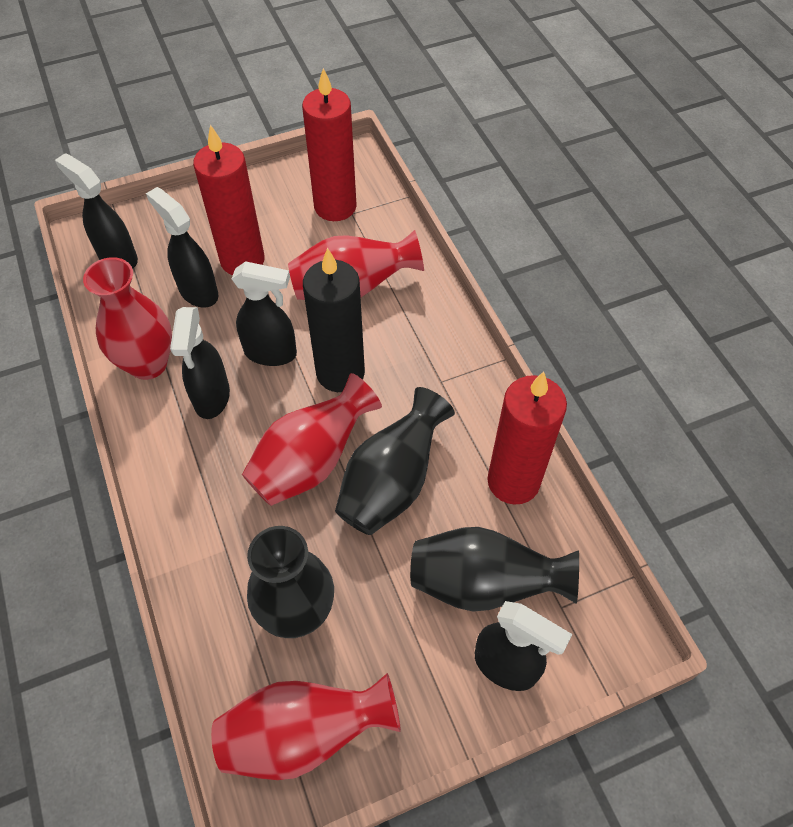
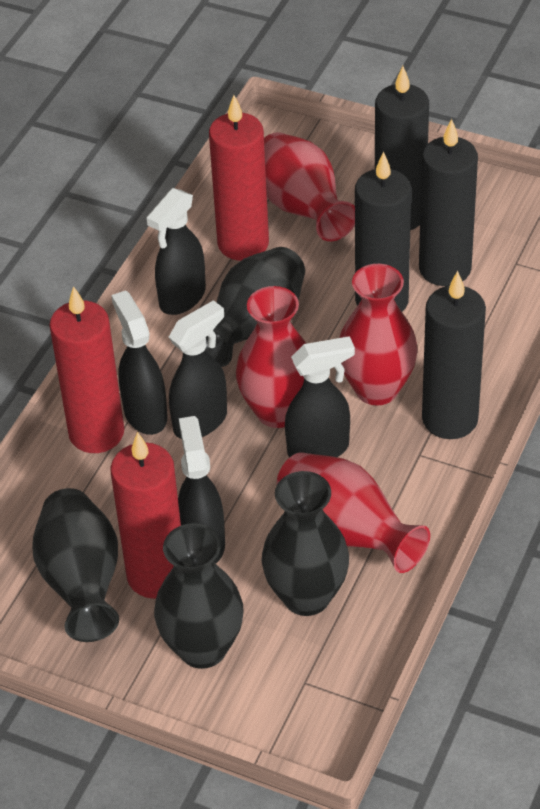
black candle: [303,248,365,392] = 1 -> [355,151,411,312] [375,66,429,230] [419,119,478,286] [422,271,486,439] = 4
black vase: [247,526,334,638] [335,387,455,535] [410,527,579,612] = 3 -> [33,488,119,642] [154,523,244,669] [205,247,305,367] [262,471,349,616] = 4

